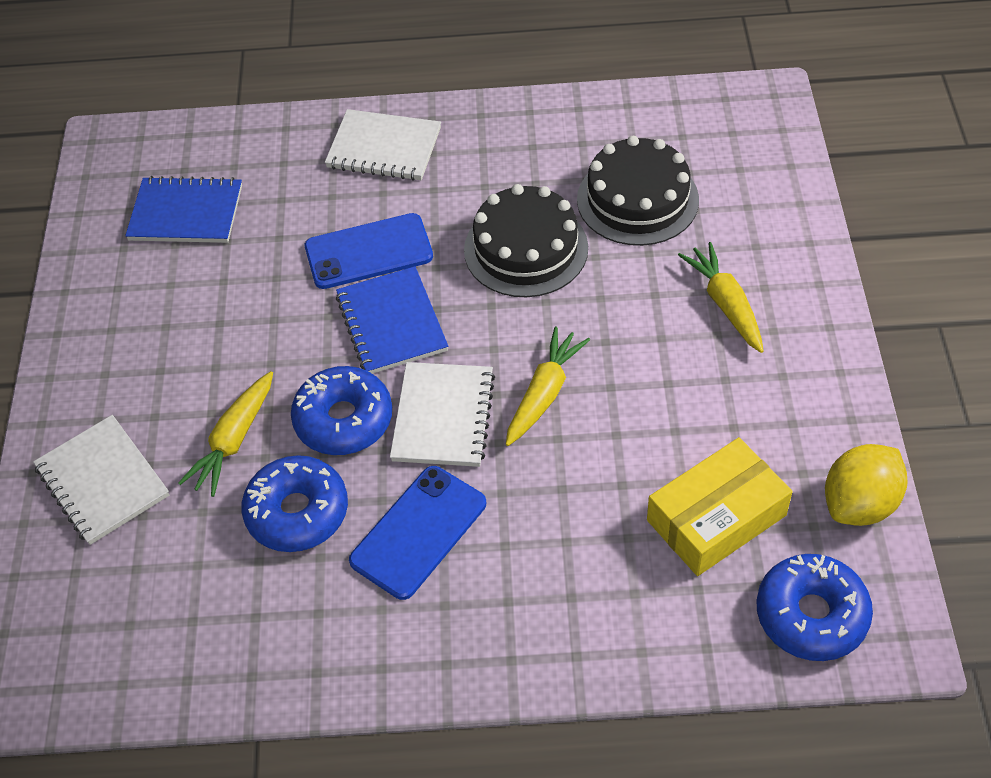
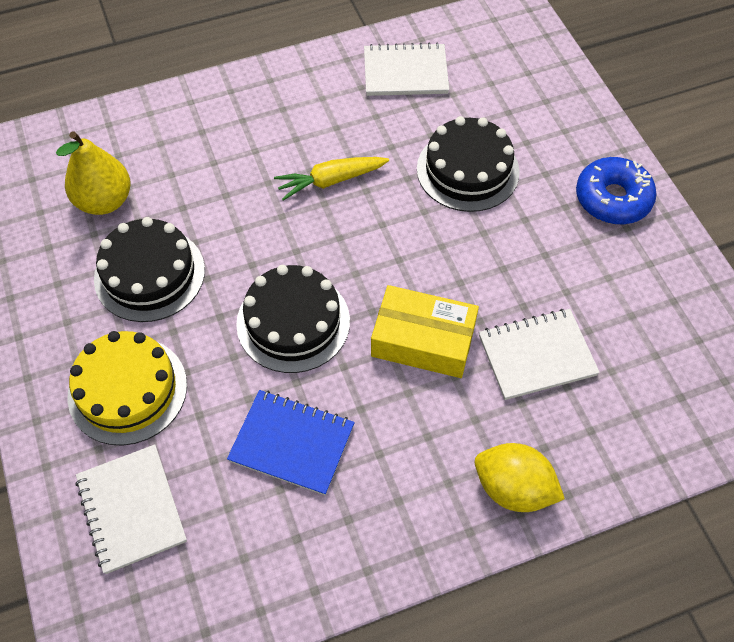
black cake: [464,184,588,297] [577,136,699,246] = 2 -> [94,217,205,322] [236,265,350,373] [417,116,520,212] = 3
blue donut: [241,455,348,552] [291,366,392,455] [756,554,873,661] = 3 -> [576,157,657,224] = 1
blue notebook: [125,176,242,243] [336,266,448,374] = 2 -> [227,390,355,495] = 1
blue phone: [305,213,433,289] [349,466,486,600] = 2 -> none = 0
yellow cake: none = 0 -> [68,331,187,445] = 1
yellow carrot: [178,371,273,497] [506,326,590,446] [678,242,764,353] = 3 -> [274,157,389,201] = 1
yellow pear: none = 0 -> [56,131,130,215] = 1

